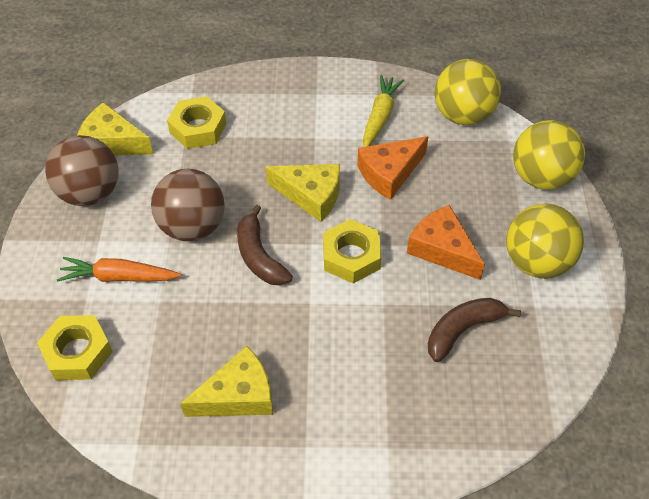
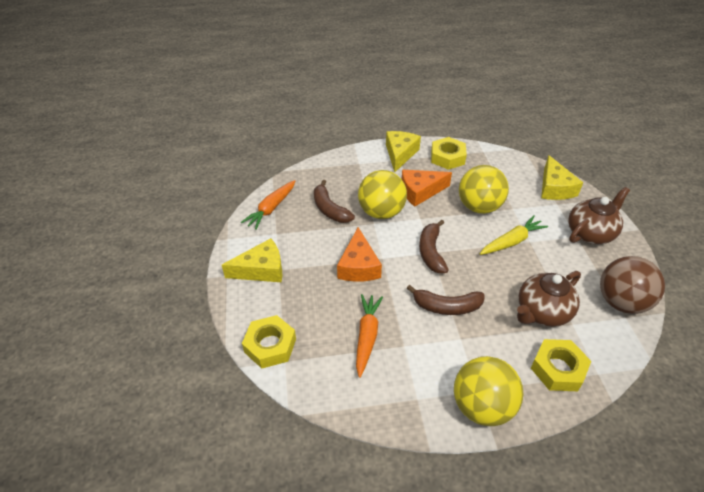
brown ball: [45,135,119,206] [151,169,225,241] = 2 -> [600,256,665,314] = 1
brown banana: [237,205,293,286] [428,298,521,362] = 2 -> [314,180,355,223] [407,285,485,315] [419,220,449,273] = 3
brown teapot: none = 0 -> [517,271,581,327] [568,187,630,244] = 2
orange carrot: [57,257,181,282] = 1 -> [241,180,295,230] [356,294,383,378] = 2

